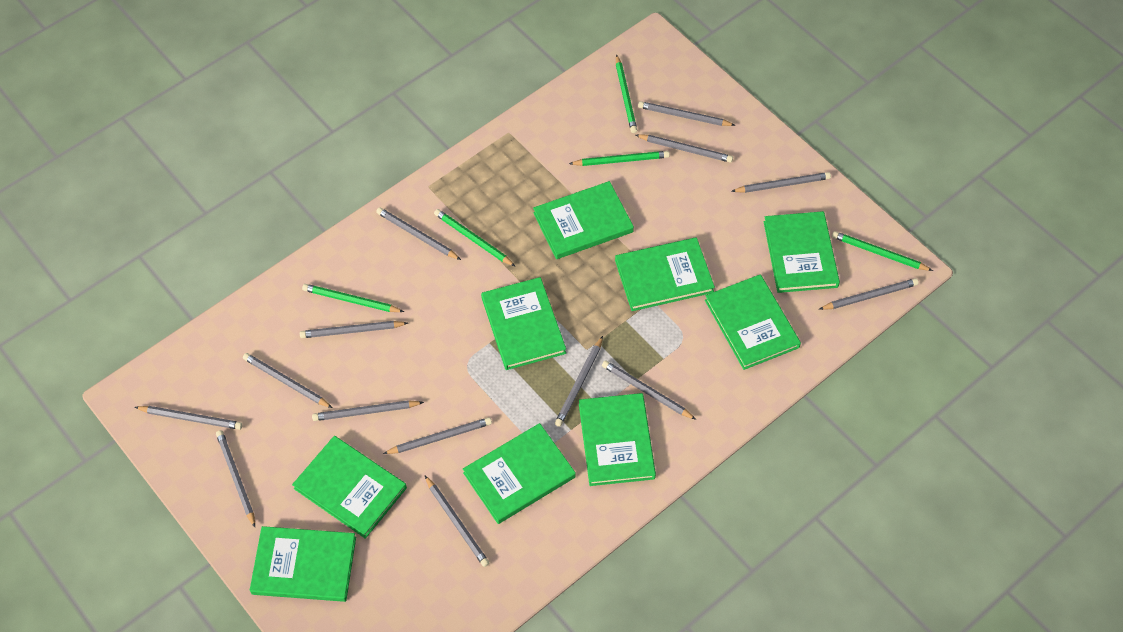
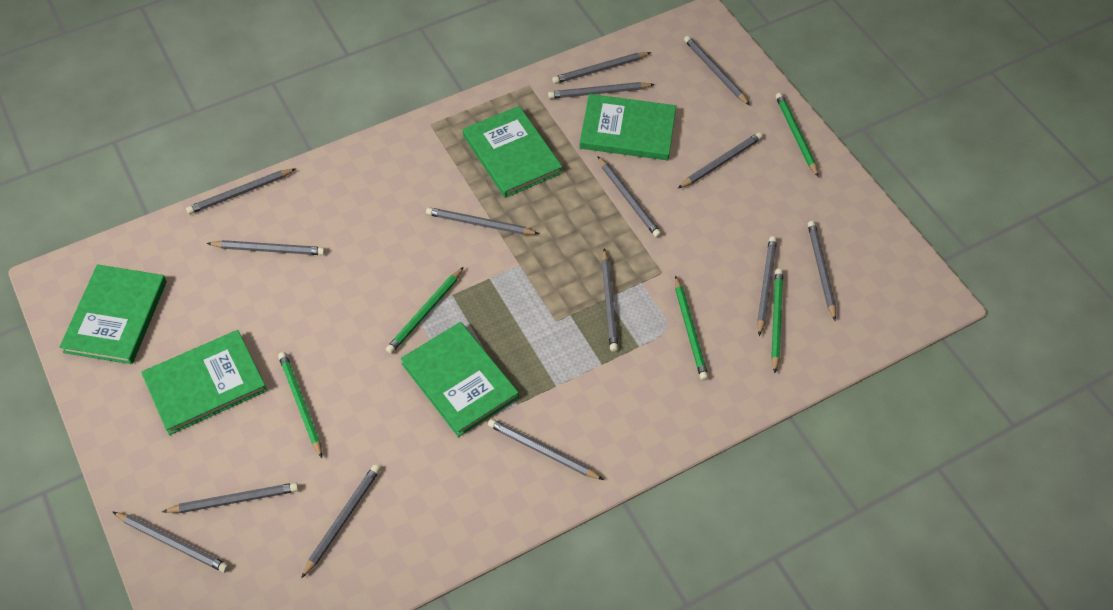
green book: [250,526,356,602] [292,436,407,539] [463,423,576,524] [481,277,566,370] [533,181,634,259] [579,393,656,486] [615,237,715,311] [705,274,801,370] [764,211,840,293] = 9 -> [60,265,167,364] [141,330,267,435] [401,322,519,437] [463,106,562,198] [579,94,676,160] = 5
grey pencil: [135,406,242,430] [216,430,255,527] [243,353,332,408] [300,321,408,338] [312,400,424,421] [376,207,461,260] [383,417,492,454] [425,476,489,567] [555,336,603,427] [602,360,696,420] [636,134,733,163] [638,101,735,126] [731,172,831,193] [820,278,919,310] = 14 -> [113,512,229,573] [162,483,299,513] [186,168,296,214] [207,240,325,255] [301,465,380,579] [426,207,539,235] [488,419,604,480] [548,82,655,99] [552,52,651,84] [598,156,661,238] [602,248,618,352] [678,132,763,188] [684,36,750,105] [757,236,777,336] [808,221,836,321] = 15

